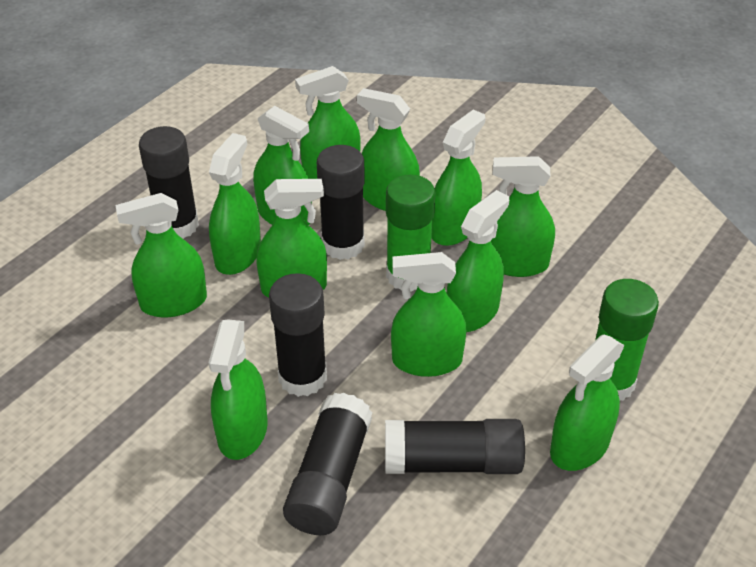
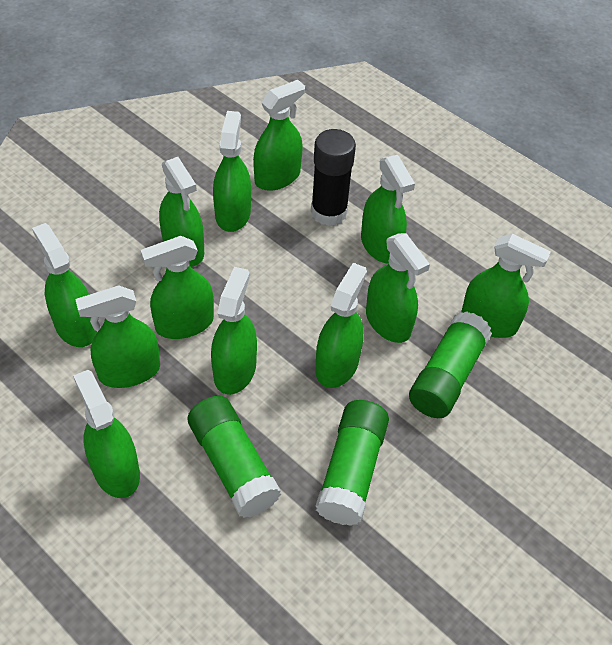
black glue stick: [139,126,199,239] [269,273,327,397] [283,393,373,535] [317,145,365,260] [385,419,525,474] = 5 -> [311,129,356,226] = 1
green glue stick: [386,175,435,292] [595,279,659,401] = 2 -> [188,396,281,518] [316,400,389,526] [409,311,492,418] = 3

